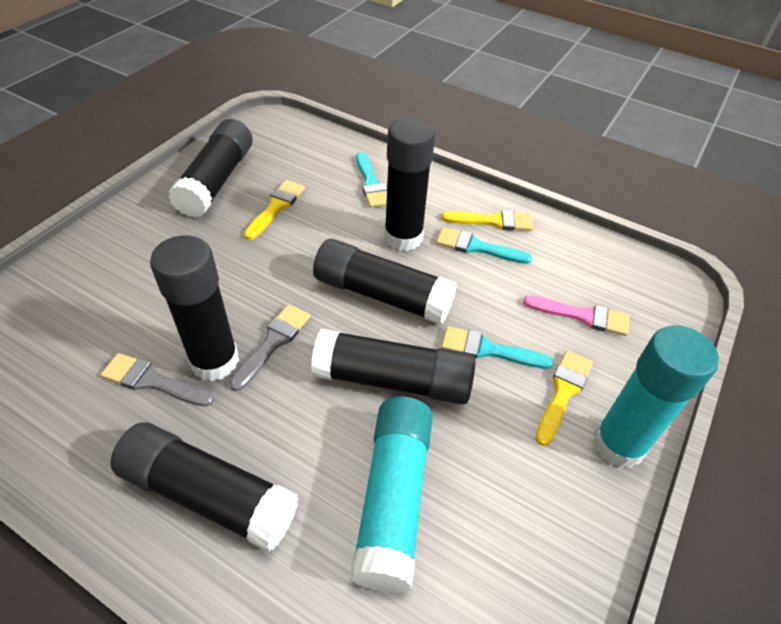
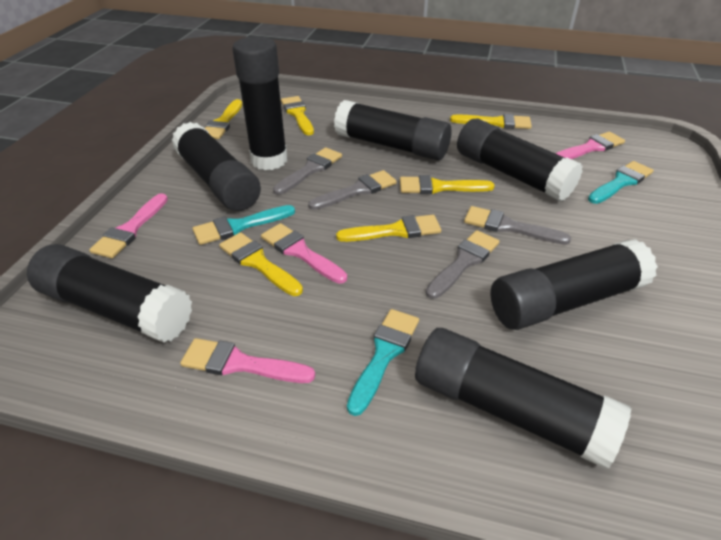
black glue stick: [110,422,299,552] [150,235,239,381] [168,119,253,218] [311,329,476,405] [313,239,457,324] [384,118,435,251] = 6 -> [27,244,192,343] [171,122,261,211] [232,36,287,170] [334,100,451,160] [415,328,632,469] [457,118,583,201] [491,239,658,330] = 7
grey brush: [100,353,214,407] [229,304,310,391] = 2 -> [273,147,342,195] [308,170,397,210] [426,230,499,299] [464,206,571,245] = 4
pink brush: [523,295,629,336] = 1 -> [89,193,168,258] [180,338,315,383] [261,223,347,284] [555,132,625,159] = 4
turquoise glue stick: [350,397,433,593] [593,325,719,468] = 2 -> none = 0
yellow brush: [244,180,305,240] [441,210,533,231] [536,350,593,446] = 3 -> [205,99,242,139] [219,232,303,296] [281,96,314,135] [336,215,441,242] [400,175,495,194] [450,114,532,129] = 6

